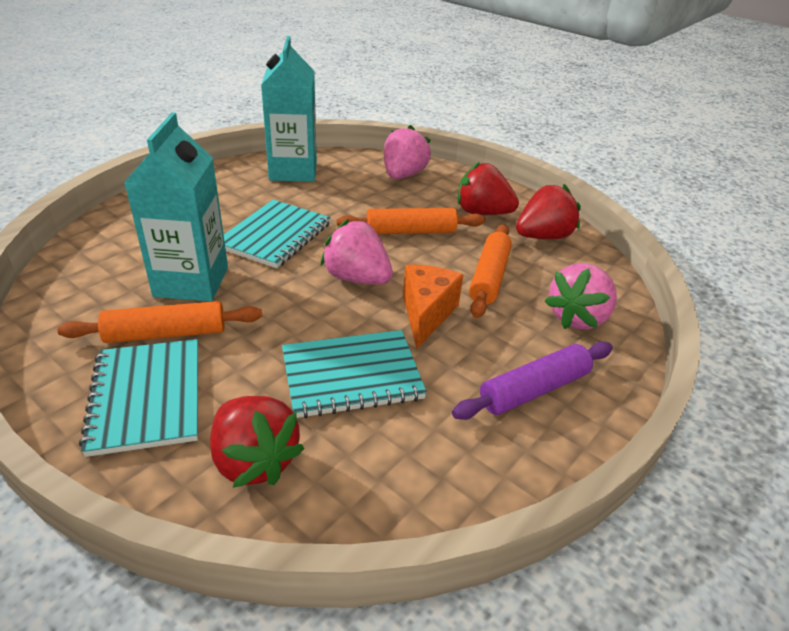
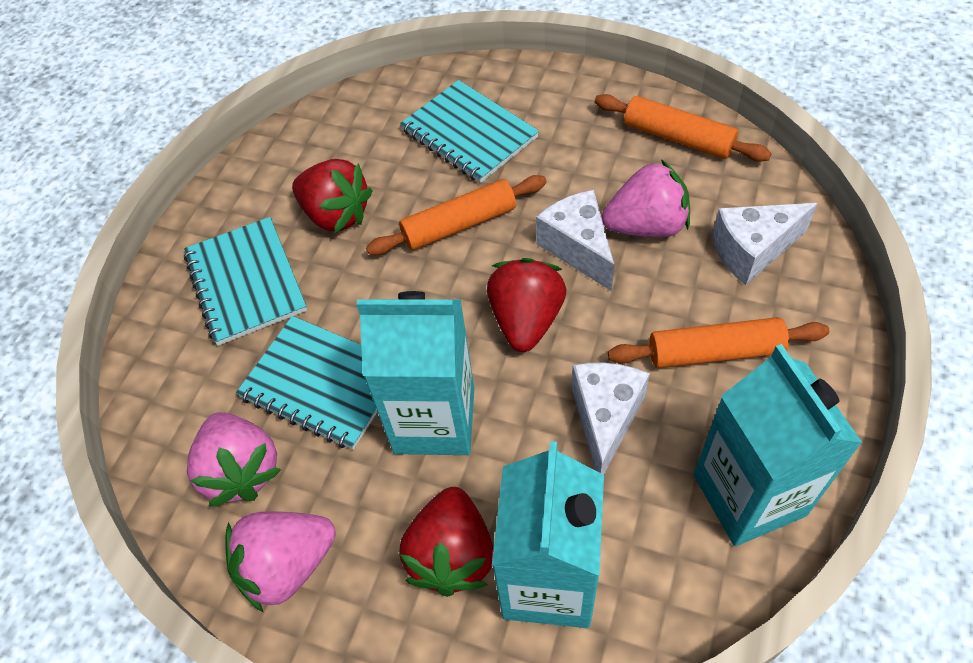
orange cheese: [403,265,463,349] = 1 -> none = 0
purple rolling pin: [452,342,613,420] = 1 -> none = 0
turquoise carton: [124,112,228,302] [261,36,317,182] = 2 -> [356,291,474,455] [492,441,604,628] [693,344,862,546] = 3
white cheese: none = 0 -> [536,190,614,291] [572,363,650,475] [712,203,818,285] = 3

